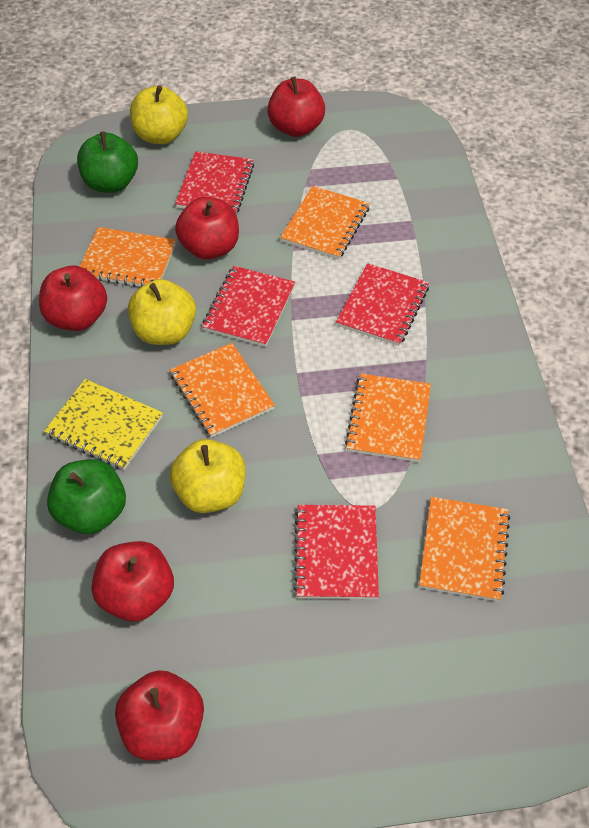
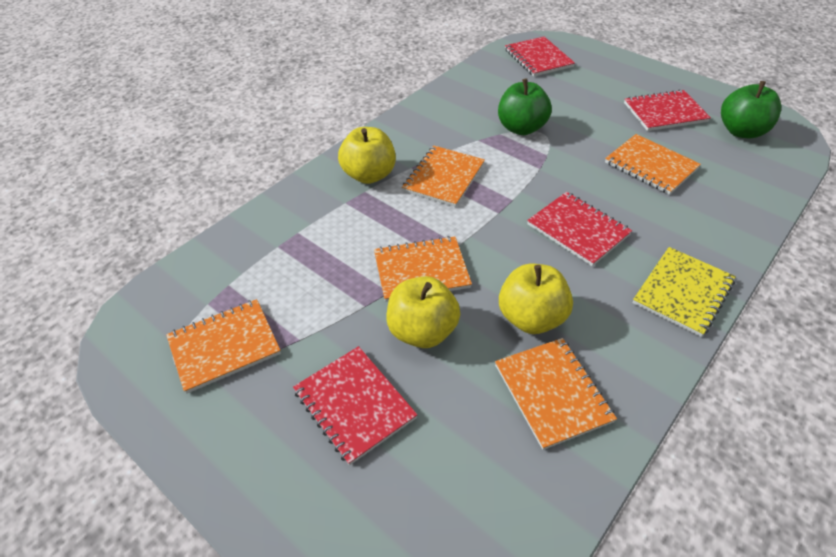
red apple: [39,266,107,331] [92,541,174,622] [115,670,204,761] [175,197,239,260] [267,76,325,137] = 5 -> none = 0

